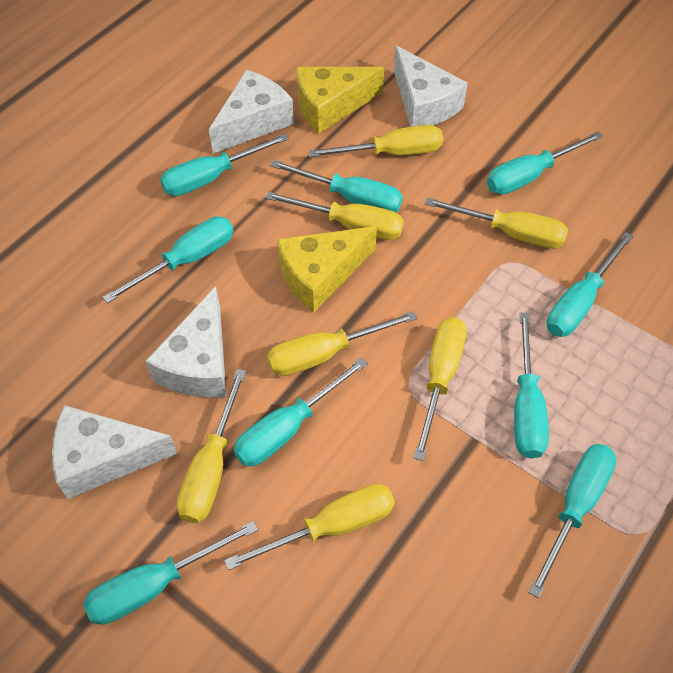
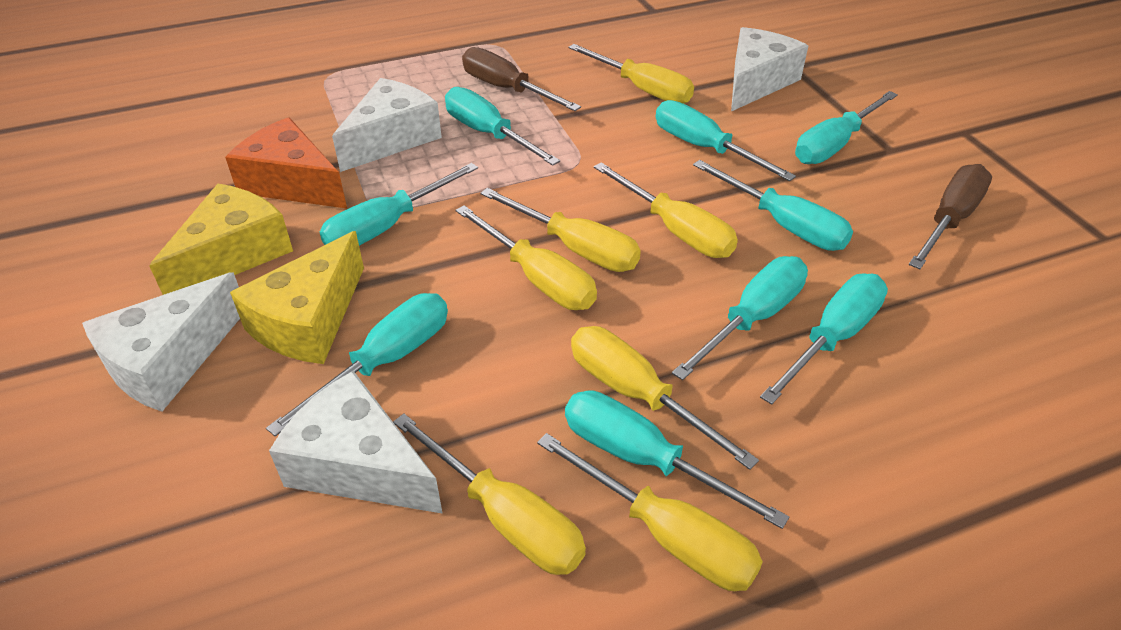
brown screwdriver: none = 0 -> [462,47,581,111] [909,164,992,269] = 2
orange cheese: none = 0 -> [225,117,347,209] = 1

